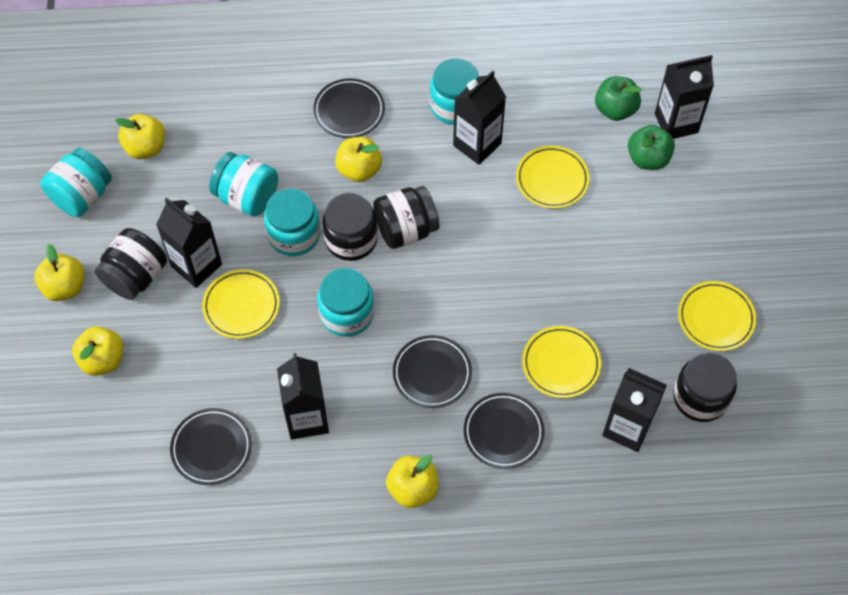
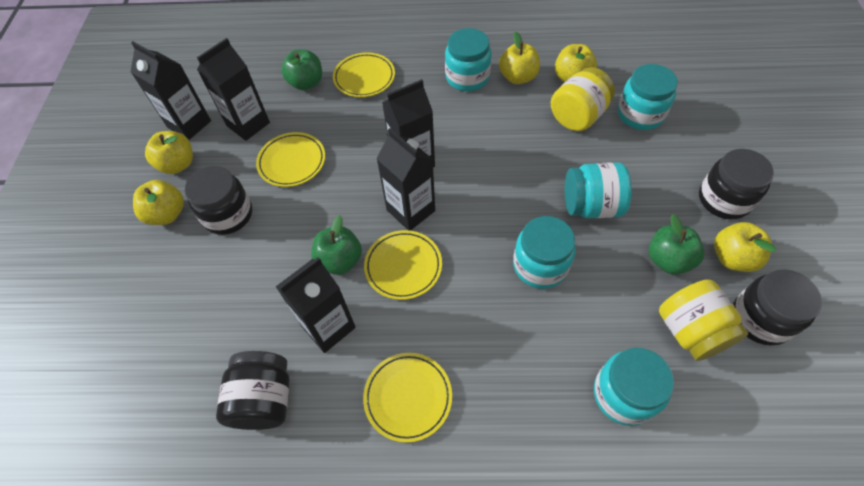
black plate: [170,408,252,485] [313,78,385,138] [393,335,472,408] [463,393,545,469] = 4 -> none = 0
green apple: [595,76,642,121] [628,125,675,170] = 2 -> [281,49,322,90] [311,215,362,275] [649,214,704,275] = 3
yellow jar: none = 0 -> [551,67,615,131] [659,279,748,361] = 2

